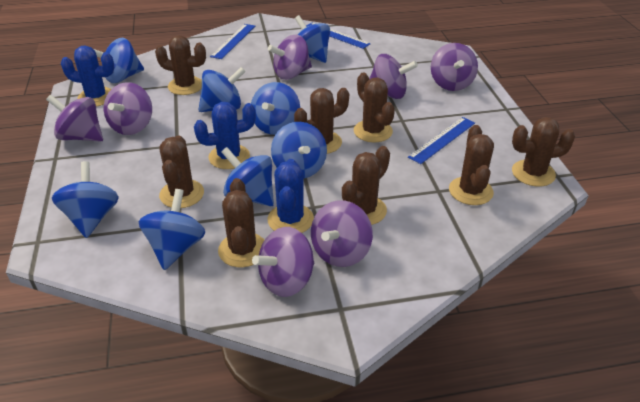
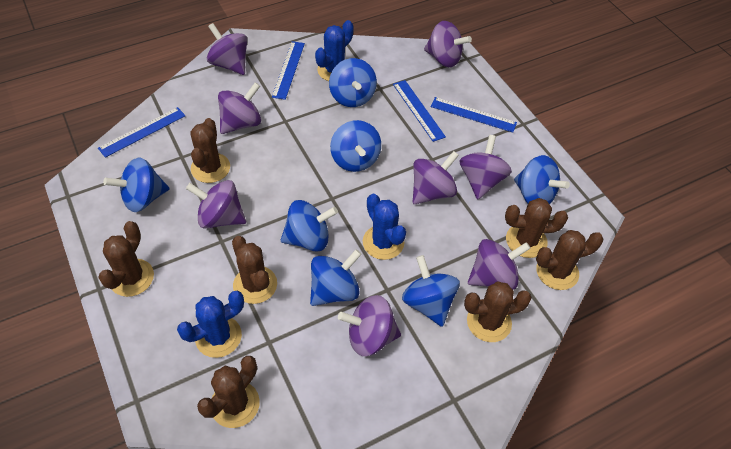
blue ruler: [210,24,255,59] [306,23,371,49] [408,117,475,164] = 3 -> [98,107,185,158] [272,41,305,100] [393,80,446,142] [430,97,517,133] = 4
blue spinning top: [52,161,119,238] [94,38,144,83] [139,189,205,270] [199,67,246,112] [221,147,274,206] [251,82,300,135] [271,122,327,179] [295,15,330,63] = 8 -> [103,158,170,212] [281,200,338,252] [310,249,362,306] [329,58,377,107] [330,120,381,172] [402,255,460,327] [514,155,570,204] = 7
brown cactus: [155,35,206,95] [159,136,204,208] [218,178,264,267] [294,88,349,154] [342,146,390,225] [354,73,395,142] [449,125,494,205] [512,117,575,187] = 8 -> [98,221,154,297] [190,118,230,183] [197,356,260,428] [232,236,277,304] [464,281,532,342] [505,198,568,258] [536,230,603,290] = 7
purple spinning top: [46,95,103,142] [104,82,152,135] [252,227,314,297] [268,35,312,80] [311,200,373,267] [369,54,418,99] [431,43,478,91] = 7 -> [186,180,246,229] [207,23,247,75] [218,82,261,134] [338,295,401,356] [413,151,459,204] [424,21,472,67] [459,135,512,199] [468,239,531,290] = 8

